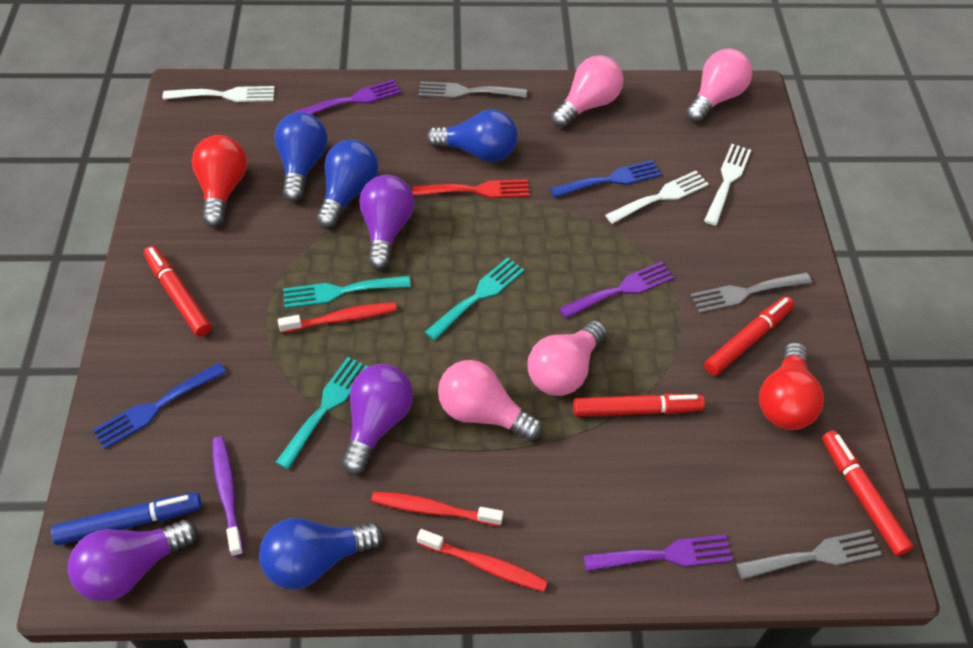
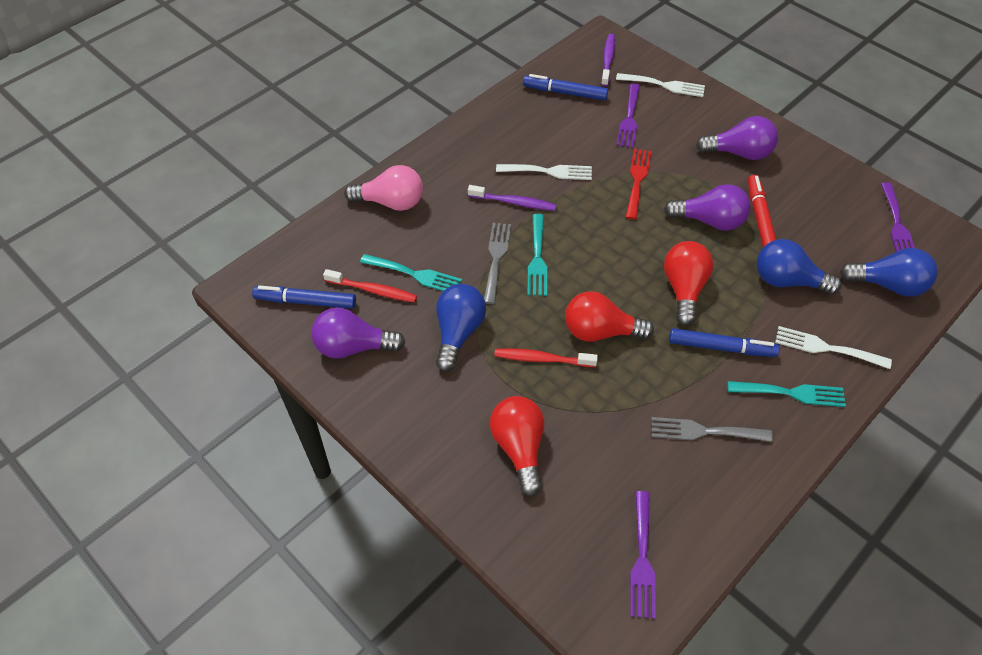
blue fork: [93,363,226,449] [550,160,662,198] = 2 -> none = 0
blue light bulb: [259,518,383,590] [274,112,328,202] [316,139,378,229] [426,109,518,162] = 4 -> [436,284,486,372] [757,239,842,295] [840,248,937,297] = 3
blue marker: [51,493,202,545] = 1 -> [252,285,356,309] [523,74,608,101] [669,328,780,357] = 3
grey fork: [419,81,527,98] [691,272,812,313] [736,530,882,580] = 3 -> [484,223,511,304] [651,417,772,442] = 2
pink light bulb: [438,360,543,441] [528,320,607,396] [551,55,624,128] [686,49,752,123] = 4 -> [344,165,423,211] = 1
purple toothbrush: [212,437,244,557] = 1 -> [468,185,556,211] [601,34,615,87] = 2
red light bulb: [192,135,247,228] [759,342,824,430] = 2 -> [490,396,544,496] [565,291,654,342] [664,241,713,326] = 3
red marker: [144,246,211,337] [573,393,705,417] [704,296,794,376] [822,430,913,556] = 4 -> [748,175,776,247] = 1
red toothbrush: [278,302,397,333] [371,492,503,526] [417,529,548,592] = 3 -> [323,269,417,302] [494,348,598,367] = 2

